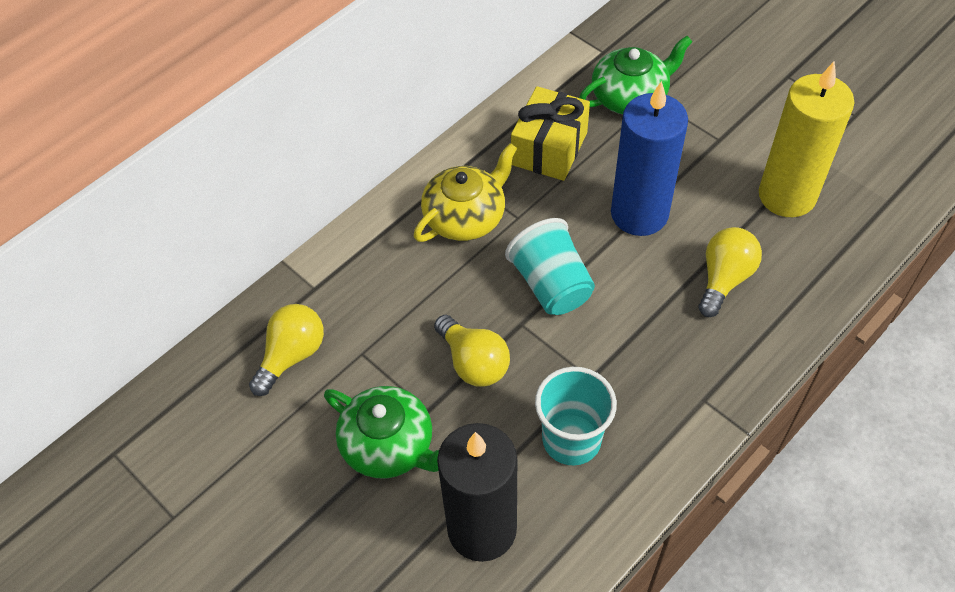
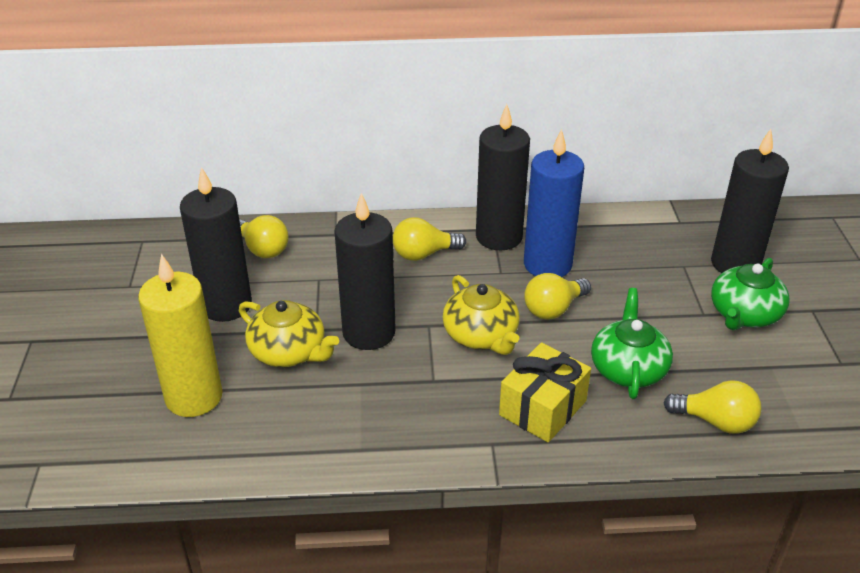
black candle: [437,423,517,562] = 1 -> [180,167,252,322] [334,193,396,350] [476,104,530,250] [711,129,789,273] = 4
turquoise cup: [505,218,595,315] [535,367,617,466] = 2 -> none = 0
yellow light bulb: [249,304,324,396] [434,315,510,387] [698,227,762,317] = 3 -> [239,215,289,258] [393,217,466,261] [524,273,591,320] [663,380,761,434] = 4
yellow teapot: [413,143,517,242] = 1 -> [239,300,339,367] [442,275,520,355] = 2

